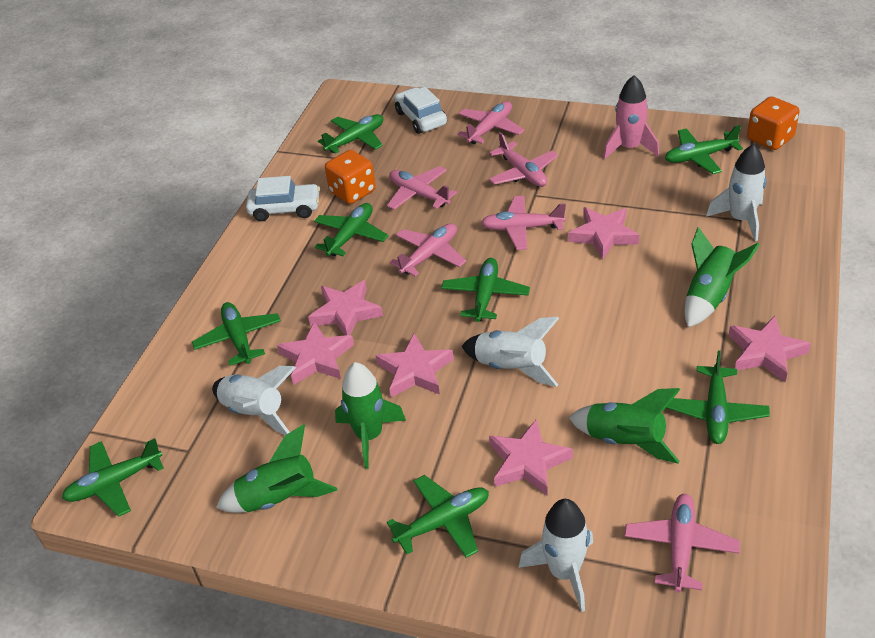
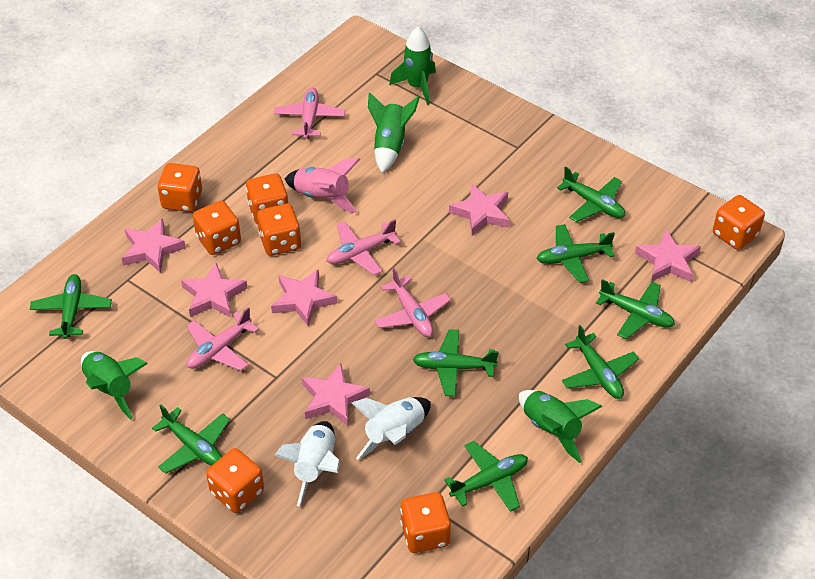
orange dice: [325,150,376,204] [747,96,800,150] = 2 -> [158,163,202,212] [193,200,241,255] [206,448,264,513] [246,173,288,224] [257,204,301,256] [400,492,451,553] [713,195,765,250] = 7
pink plane: [387,166,457,210] [390,223,466,277] [457,101,524,144] [481,196,566,250] [489,132,558,187] [624,494,740,592] = 6 -> [187,307,259,371] [274,87,345,139] [326,219,401,275] [375,268,451,337] = 4
white car: [246,176,320,221] [394,87,447,134] = 2 -> none = 0
white rocket: [212,366,296,435] [462,317,559,387] [519,499,593,612] [706,144,767,241] = 4 -> [274,421,340,507] [352,397,431,460] = 2

